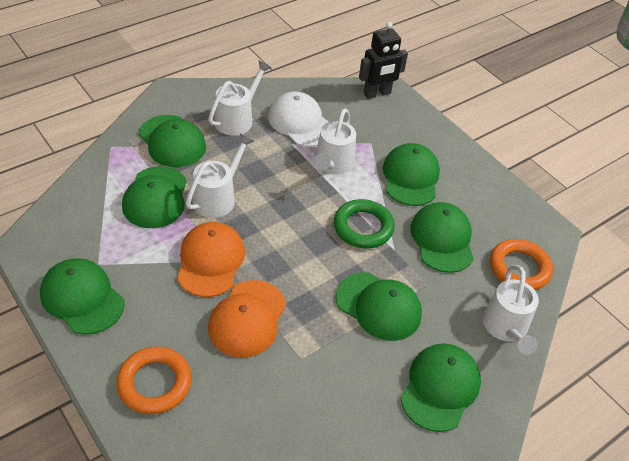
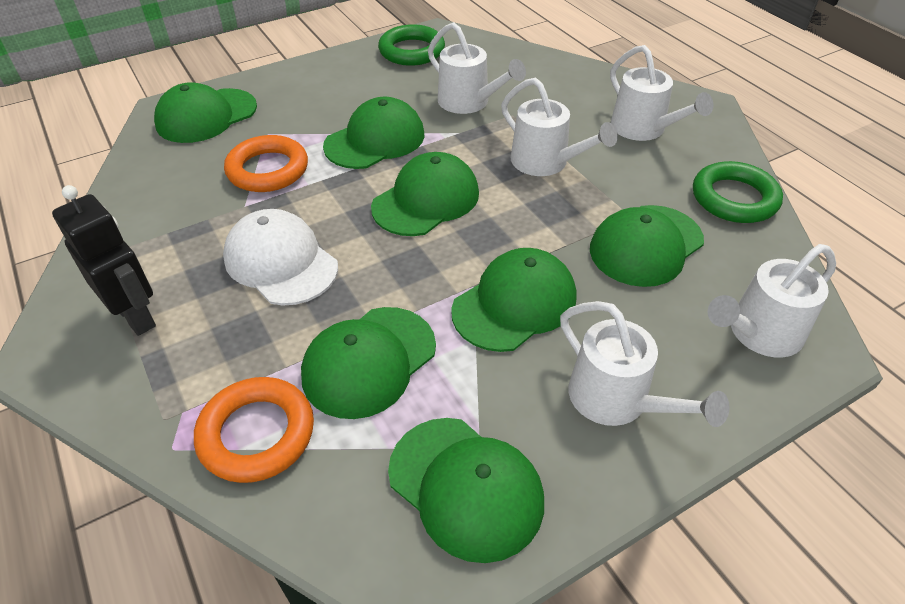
green ring: [334,199,395,248] = 1 -> [378,24,445,66] [693,161,783,223] = 2
orange cap: [177,222,245,297] [208,280,286,358] = 2 -> none = 0
white watering can: [186,134,254,218] [208,61,271,136] [314,108,356,175] [482,265,539,355] = 4 -> [428,22,526,114] [501,78,618,176] [560,301,730,427] [610,45,713,141] [708,244,836,358] = 5

